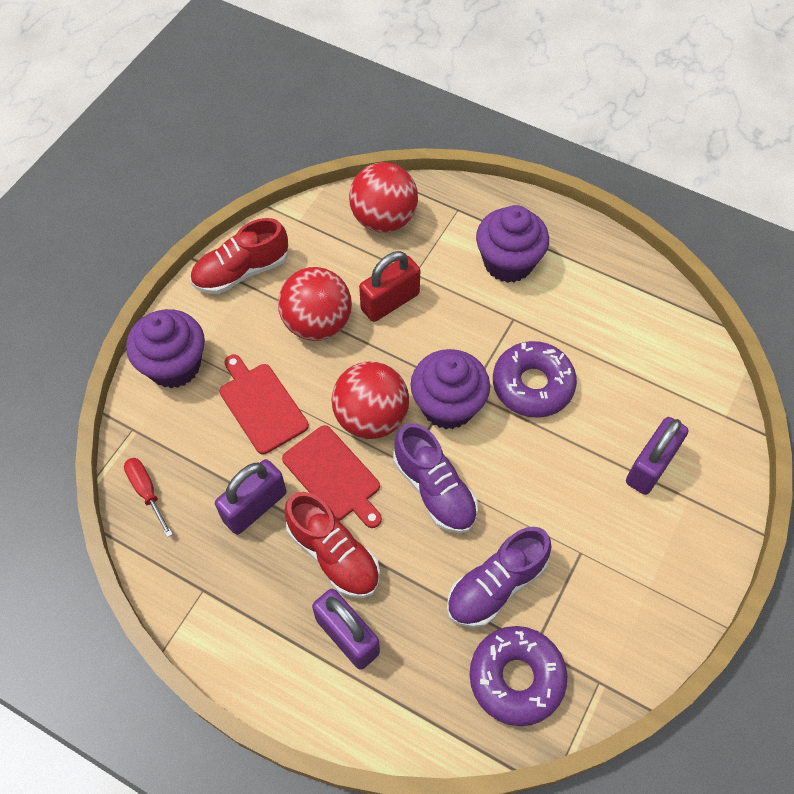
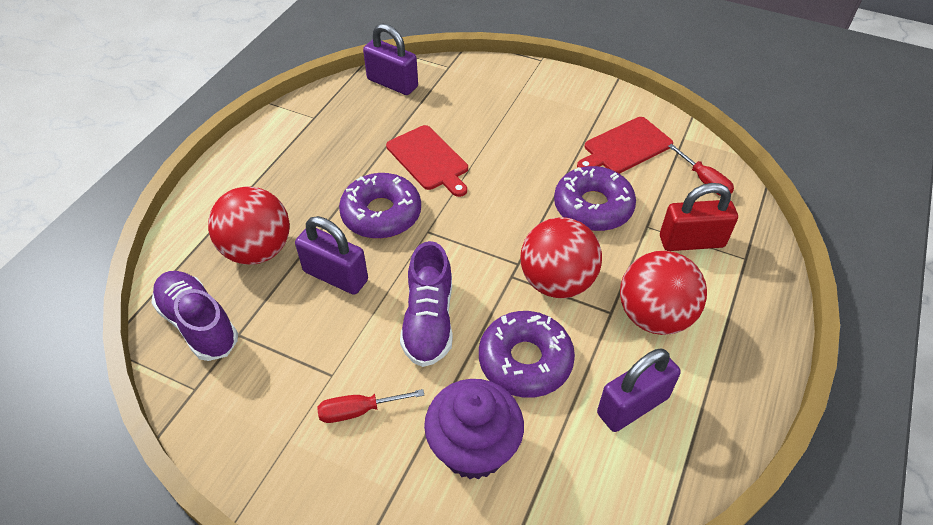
purple cupcake: [126,309,205,388] [410,349,490,429] [476,205,549,283] = 3 -> [424,379,524,479] = 1
purple donut: [469,626,567,726] [493,341,577,418] = 2 -> [339,173,421,239] [479,311,575,398] [554,166,636,231] = 3
red screwdriver: [124,458,173,537] = 1 -> [317,389,424,423] [668,144,734,196] = 2
red shoe: [190,218,288,294] [284,492,380,598] = 2 -> none = 0

